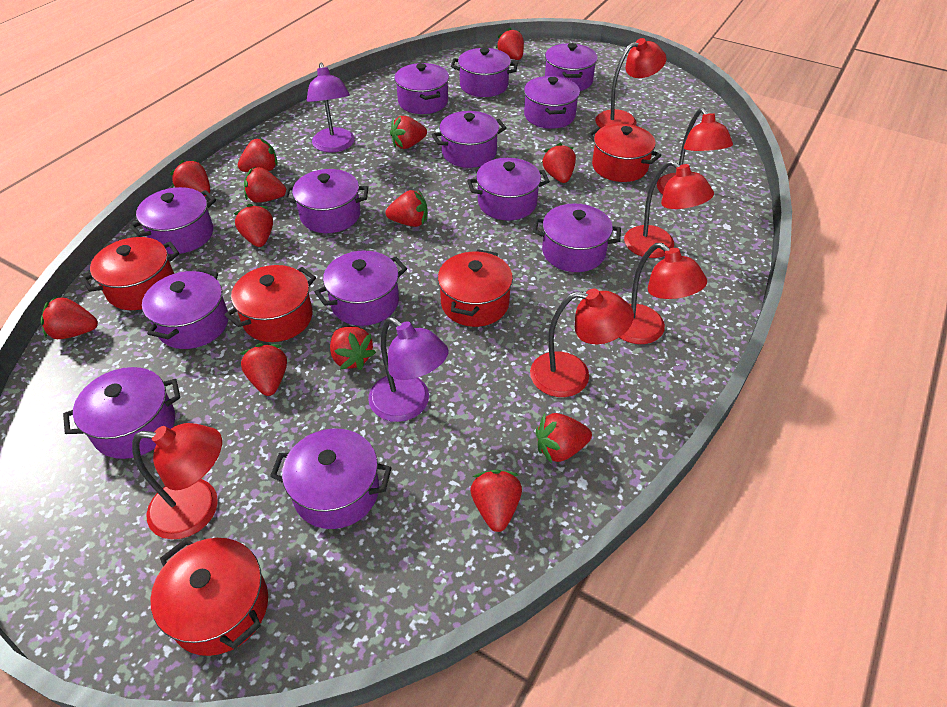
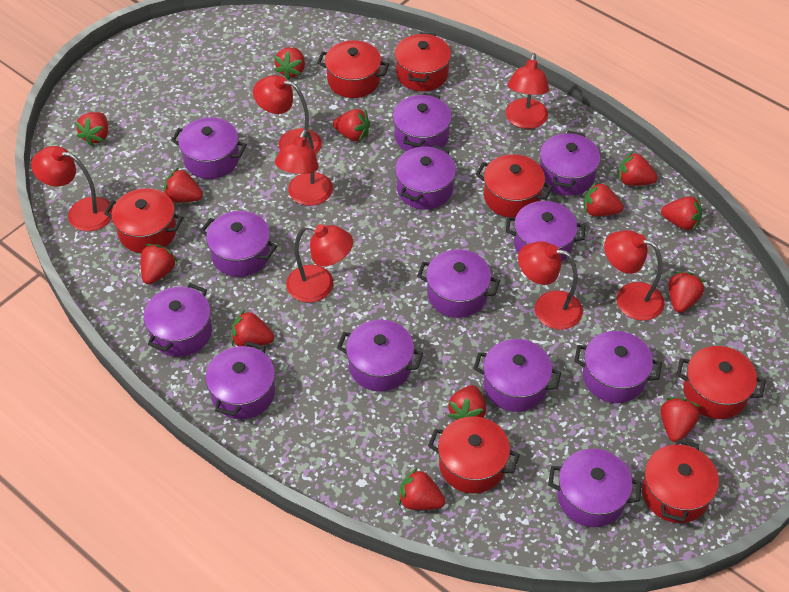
purple lamp: [307,63,355,153] [368,317,448,422] = 2 -> none = 0
red lamp: [132,423,222,539] [530,289,634,397] [595,38,666,128] [619,243,707,344] [624,161,714,258] [657,108,733,195] = 6 -> [31,146,113,231] [253,75,322,154] [275,129,333,206] [286,224,353,303] [506,53,549,129] [518,241,583,330] [604,230,665,321] = 7
red pot: [81,237,179,310] [150,538,268,656] [225,265,316,342] [438,249,513,327] [588,124,661,182] = 5 -> [104,188,184,253] [317,40,389,98] [395,32,451,91] [428,416,520,493] [476,154,553,217] [642,439,719,523] [676,346,766,419] = 7

